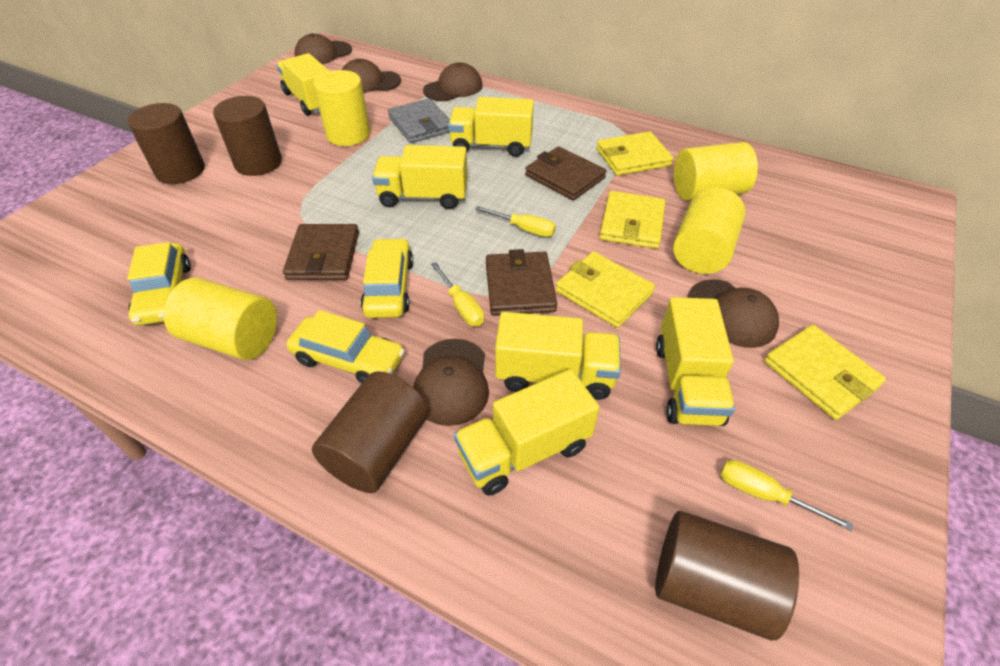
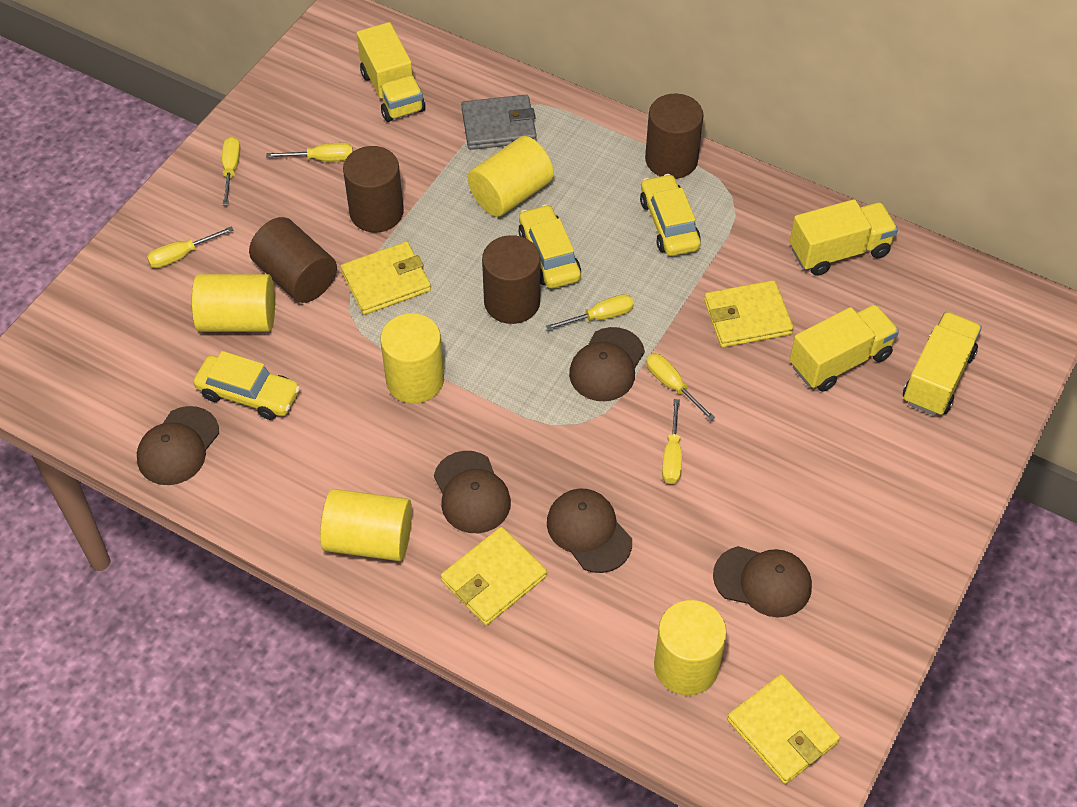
brown wallet: [283,224,359,280] [486,249,557,316] [525,146,606,200] = 3 -> none = 0
yellow cylinder: [163,277,277,360] [313,70,370,146] [673,187,745,274] [674,142,758,201] = 4 -> [192,274,275,332] [320,489,412,561] [380,313,444,403] [468,136,554,217] [654,600,727,695] = 5
yellow screwdriver: [431,262,484,326] [475,206,556,237] [720,460,854,531] = 3 -> [147,226,234,268] [222,137,240,206] [266,143,353,161] [546,294,634,330] [646,354,715,421] [662,399,682,484] = 6
yellow truck: [276,53,329,116] [372,145,468,209] [448,97,534,157] [454,369,600,496] [495,312,621,400] [656,297,735,426] = 6 -> [357,22,425,122] [790,199,898,276] [790,304,899,392] [903,312,982,416] = 4

